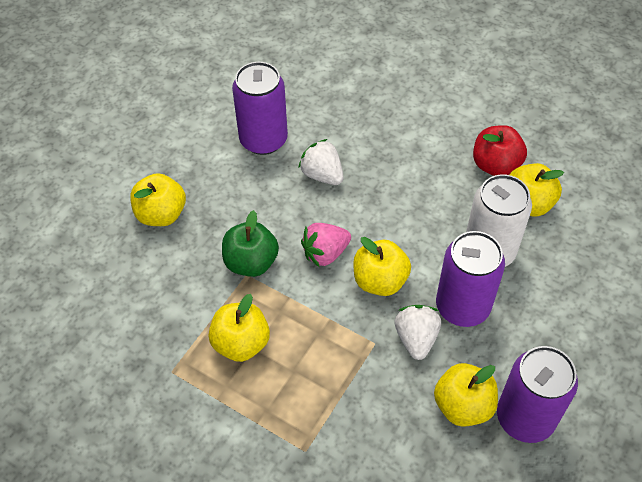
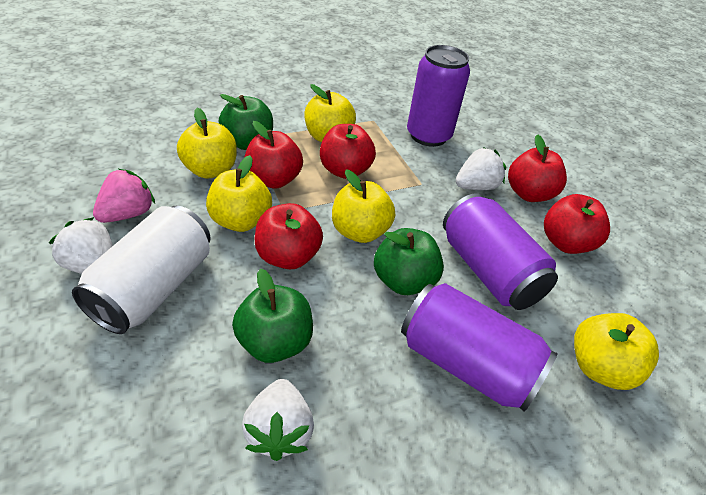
green apple: [222,210,279,277] = 1 -> [219,94,273,150] [232,269,313,363] [374,228,444,295] = 3
red apple: [473,125,527,176] = 1 -> [245,121,303,189] [255,203,323,269] [320,124,376,179] [508,134,567,202] [544,194,610,254] = 5
white strawberry: [298,139,344,185] [394,305,441,360] = 2 -> [49,217,113,274] [242,379,314,461] [456,147,506,190] = 3

